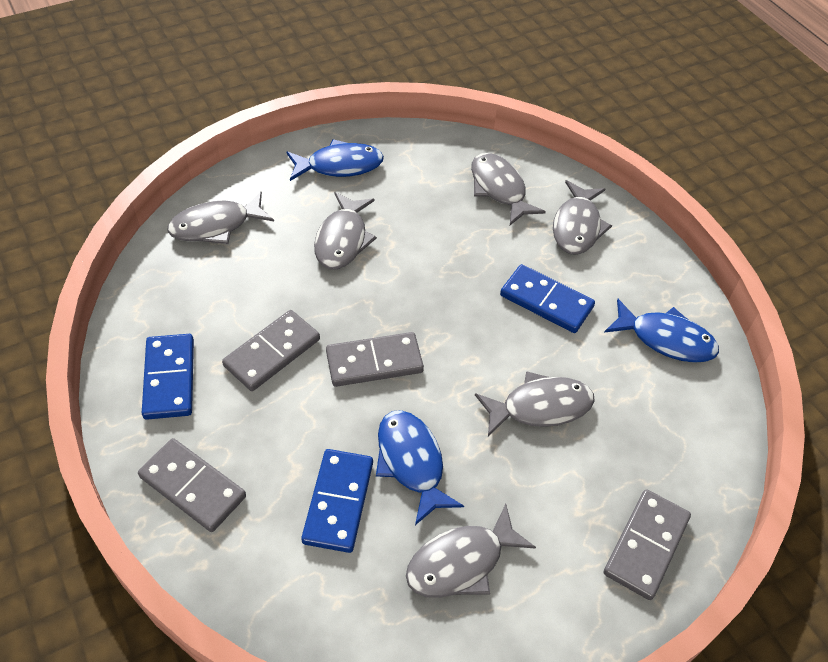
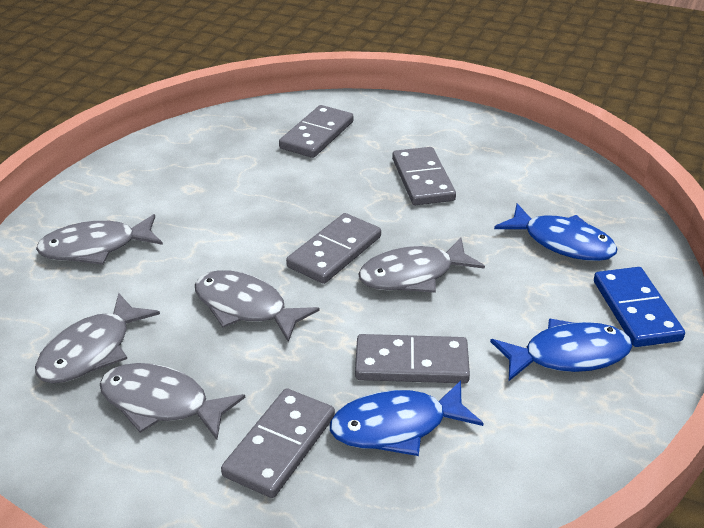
blue domino: [142,334,194,420] [301,449,373,553] [500,264,595,333] = 3 -> [594,267,685,347] = 1
grey domino: [138,438,246,532] [222,310,320,391] [326,332,424,387] [604,489,691,600] = 4 -> [221,388,335,498] [279,105,354,158] [286,213,381,284] [355,334,470,383] [392,147,456,205] = 5
grey fish: [168,192,274,244] [314,192,377,269] [406,504,536,598] [471,153,546,225] [475,371,595,436] [553,180,612,254] = 6 -> [35,293,160,384] [36,214,163,265] [100,363,245,440] [195,270,320,342] [358,238,485,293] = 5

